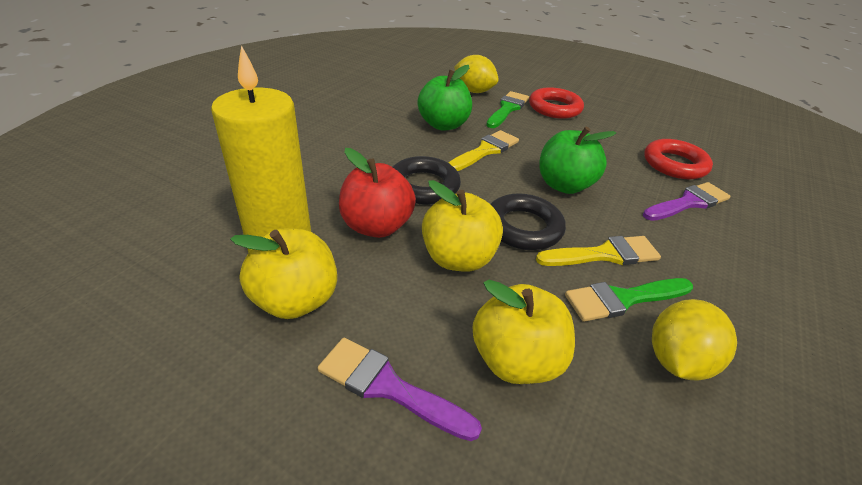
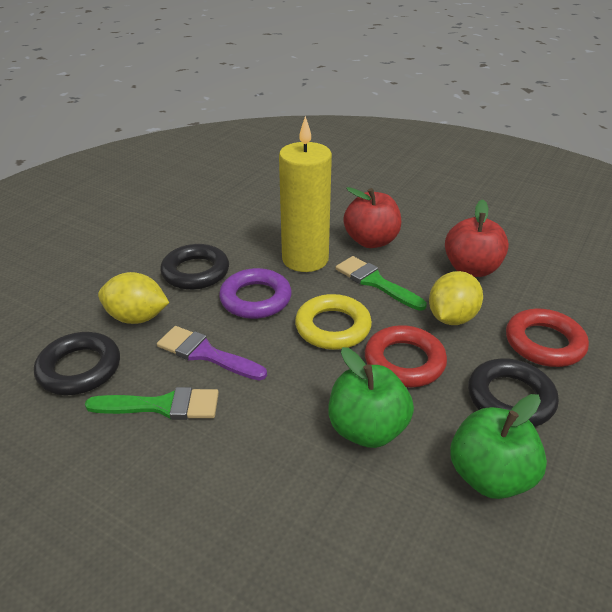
black ring: [393,156,461,205] [491,193,566,250] = 2 -> [34,332,120,395] [160,244,229,290] [468,359,559,427] = 3
purple brush: [318,338,482,441] [643,182,731,221] = 2 -> [157,326,267,381] = 1
purple ring: none = 0 -> [219,268,292,319] = 1
red apple: [339,148,416,238] = 1 -> [343,187,401,248] [445,199,509,277] = 2
yellow apple: [230,229,337,319] [422,180,503,272] [473,280,575,384] = 3 -> none = 0
yellow brush: [449,130,519,171] [536,236,661,266] = 2 -> none = 0
yellow ring: none = 0 -> [295,294,372,350] = 1

